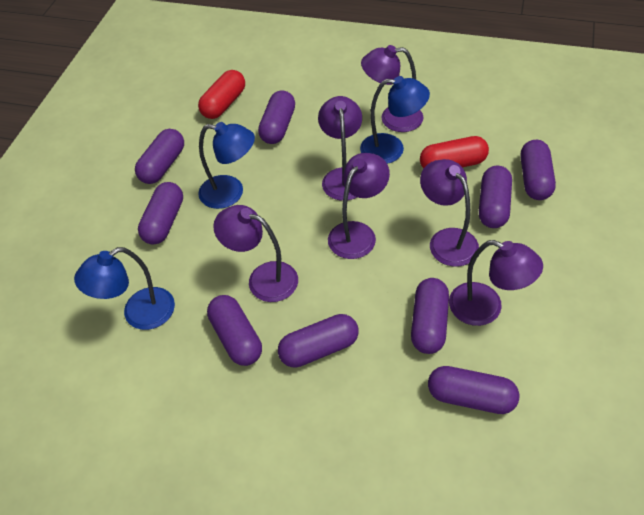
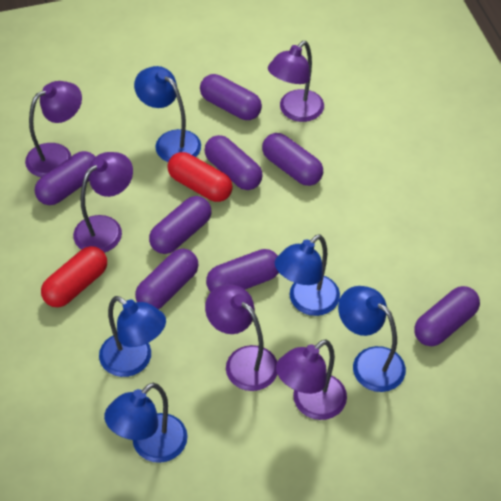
blue lamp: [74,247,175,330] [198,122,255,209] [360,76,430,164] = 3 -> [99,296,166,377] [104,383,188,463] [134,66,201,162] [275,234,340,316] [338,286,406,392] = 5
purple capsule: [135,129,184,184] [138,182,183,245] [207,295,262,366] [258,90,295,144] [278,314,359,368] [411,278,449,354] [428,366,519,414] [479,166,512,228] [520,140,556,200] = 9 -> [35,151,95,205] [135,249,198,309] [149,196,211,254] [200,74,262,120] [204,135,263,190] [206,249,279,292] [262,133,323,186] [414,286,480,346] = 8
purple lamp: [213,205,298,302] [318,96,362,201] [328,153,390,259] [361,45,423,132] [420,159,479,267] [449,240,543,326] = 6 -> [25,81,82,177] [73,152,133,253] [205,284,277,391] [268,41,324,122] [276,339,347,420] = 5

